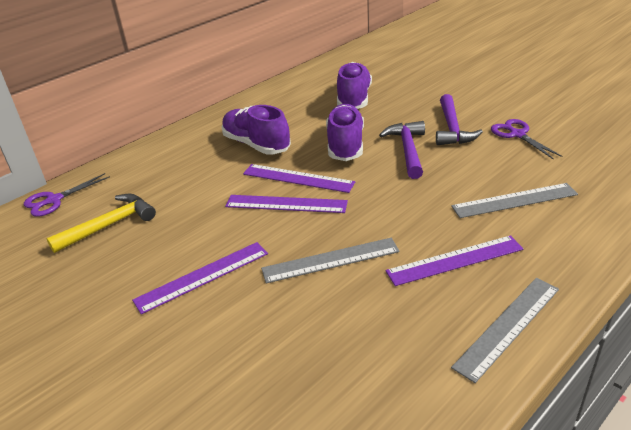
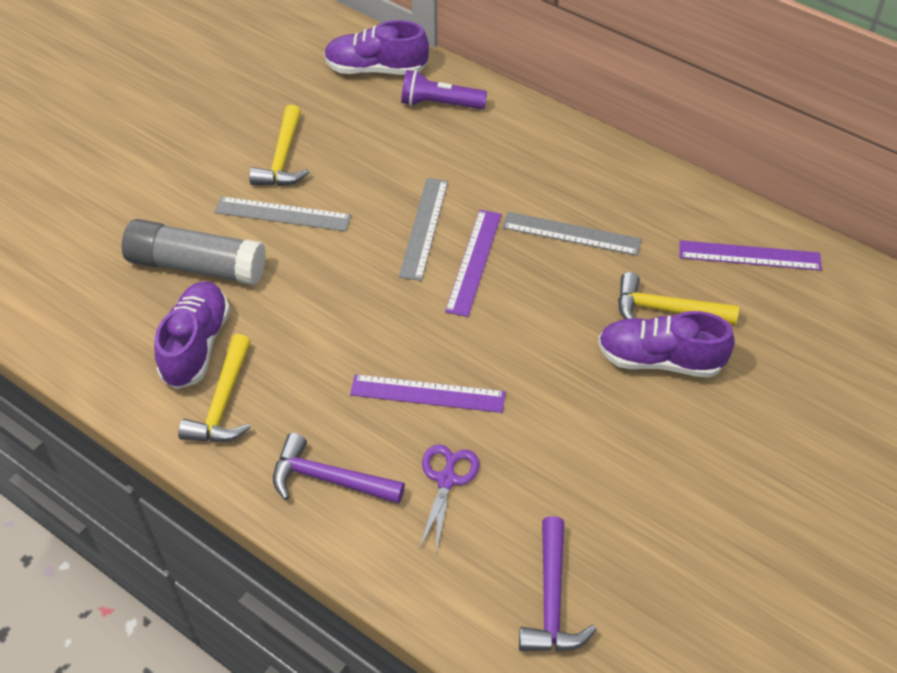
grey glue stick: none = 0 -> [122,219,266,285] = 1
purple flashlight: none = 0 -> [401,70,487,109] = 1
purple ruler: [132,242,268,314] [225,195,348,213] [243,164,355,193] [386,235,523,286] = 4 -> [350,374,505,413] [445,210,501,317] [679,240,822,271] = 3
purple scissors: [24,173,110,217] [491,119,563,160] = 2 -> [419,444,479,553] = 1
yellow hammer: [47,194,156,253] = 1 -> [178,334,251,442] [249,105,310,186] [618,272,739,325] = 3

